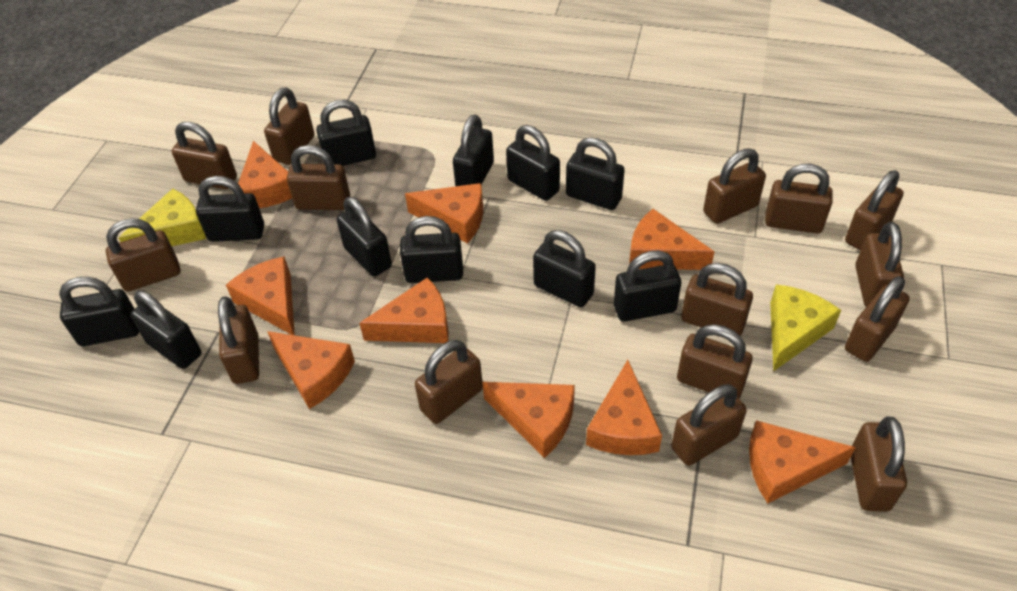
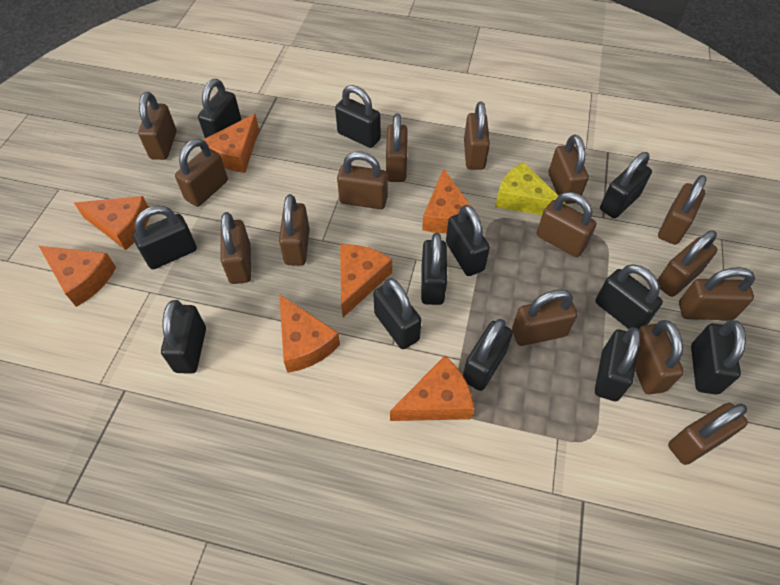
black padlock: [59,277,139,346] [130,291,201,369] [196,176,264,242] [316,100,376,166] [337,197,392,277] [400,216,463,283] [453,115,494,186] [506,125,560,201] [533,230,596,307] [566,137,625,210] [614,250,681,322] = 11 -> [132,206,197,269] [161,300,206,374] [198,79,241,138] [335,85,381,148] [373,278,421,349] [421,233,447,305] [446,205,490,276] [463,319,513,391] [595,264,663,329] [595,327,640,401] [600,152,652,218] [691,320,746,395] = 12
orange cheese: [226,257,295,335] [238,141,292,208] [267,331,355,409] [359,277,449,343] [405,183,483,244] [482,382,575,458] [586,360,662,455] [629,209,714,270] [749,420,856,503] = 9 -> [39,246,116,307] [74,196,149,250] [203,114,259,173] [279,294,340,373] [340,244,392,317] [390,356,474,421] [422,168,471,233] = 7
yellow cheese: [119,189,206,246] [770,284,841,372] = 2 -> [495,162,566,215] = 1

